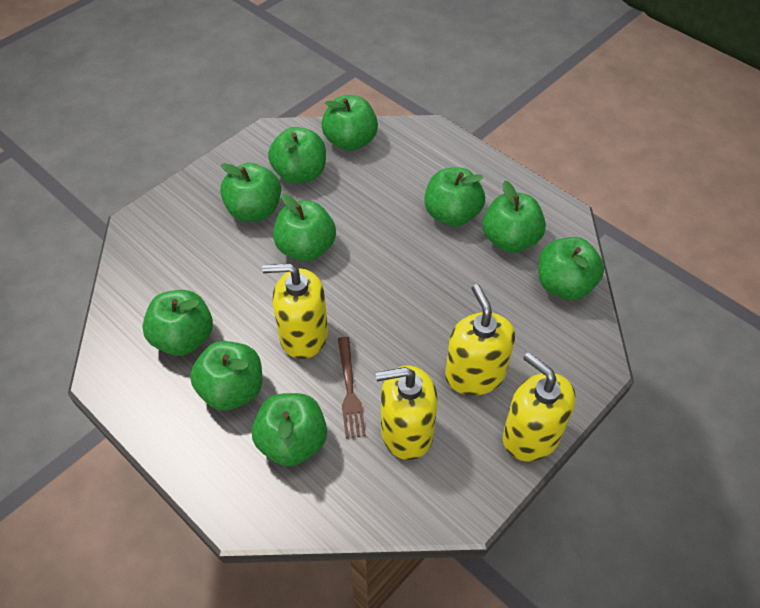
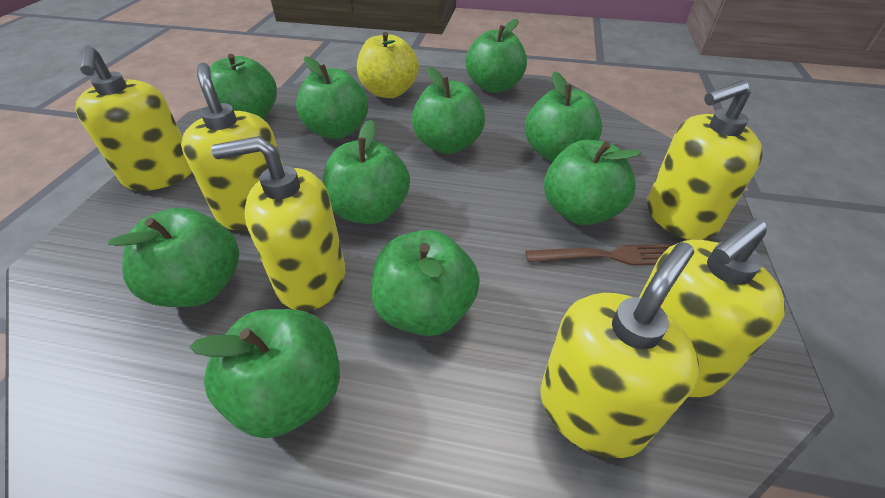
yellow apple: none = 0 -> [357,32,419,98] = 1
yellow soap dispenser: [262,263,328,359] [376,366,438,460] [445,284,515,396] [503,352,576,462] = 4 -> [76,45,192,191] [181,62,283,231] [211,136,345,311] [540,242,700,458] [639,218,785,397] [647,80,763,240] = 6

